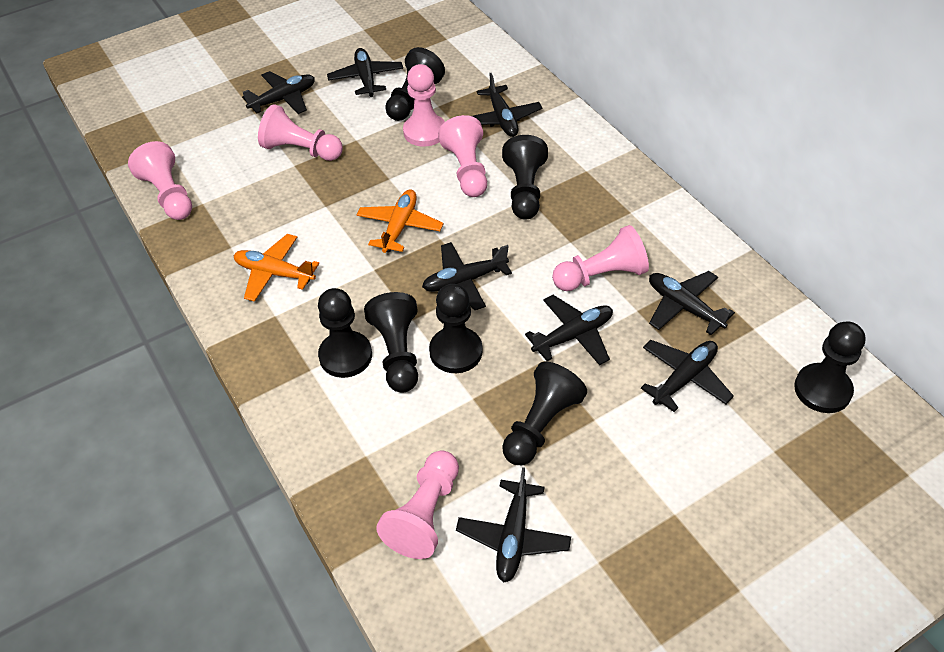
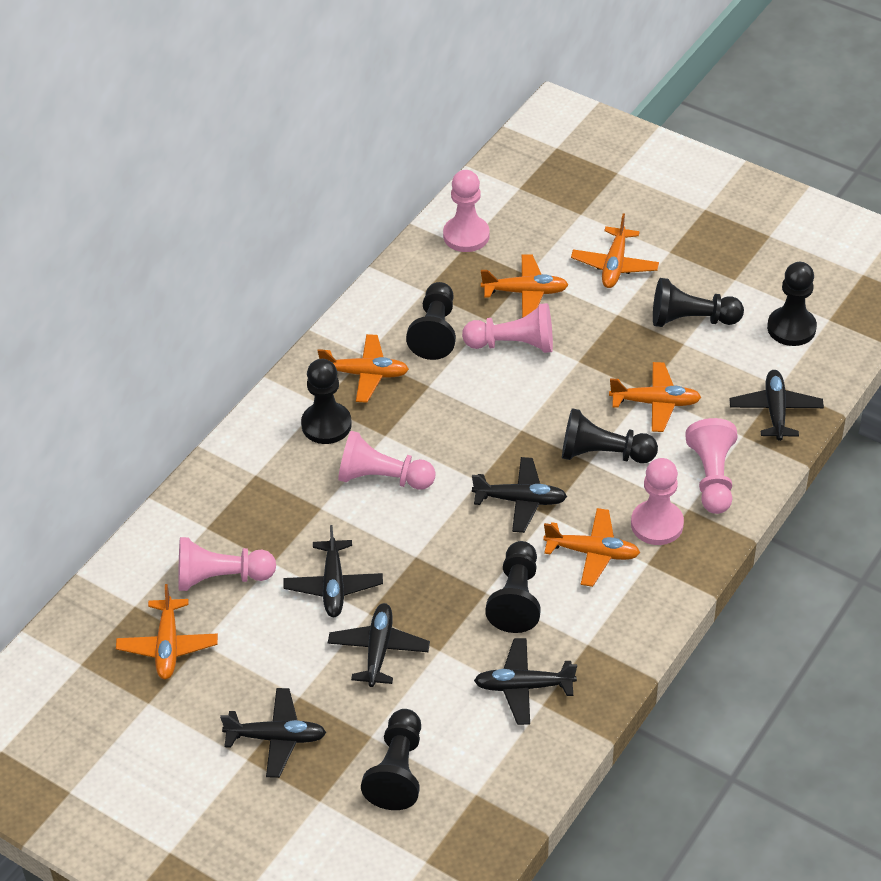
black plane: [242,71,315,114] [327,48,403,97] [422,242,512,310] [456,467,571,582] [472,73,542,137] [525,295,613,365] [641,340,734,412] [649,271,735,335] = 8 -> [220,688,326,778] [284,525,383,617] [328,603,430,687] [472,457,567,533] [474,638,577,725] [729,370,824,441] = 6
orange plane: [234,234,319,302] [357,189,443,253] = 2 -> [116,584,218,679] [318,334,409,403] [481,254,568,318] [543,508,640,587] [571,213,659,288] [609,362,701,432] = 6

